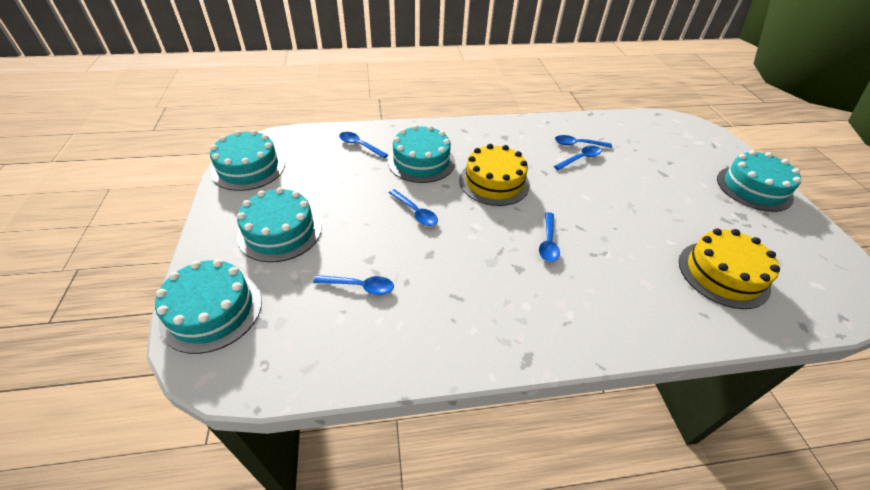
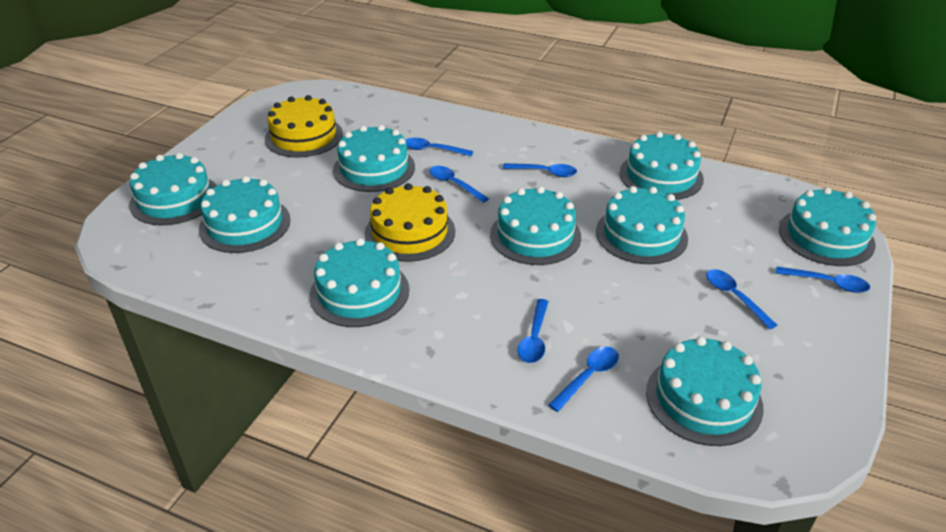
blue spoon: [313,275,394,295] [339,132,388,158] [389,189,438,226] [539,212,560,262] [554,146,601,170] [555,135,612,148] = 6 -> [406,138,473,156] [429,166,489,203] [503,163,577,177] [517,299,549,363] [548,347,619,412] [706,269,777,330] [776,267,870,293] = 7
turquoise cake: [155,259,262,354] [210,130,285,191] [237,187,322,262] [388,125,455,183] [717,150,801,212] = 5 -> [129,153,217,225] [199,176,291,253] [310,238,409,327] [333,125,415,192] [490,186,581,265] [596,186,688,264] [620,131,704,200] [646,336,764,446] [779,187,876,266] = 9

